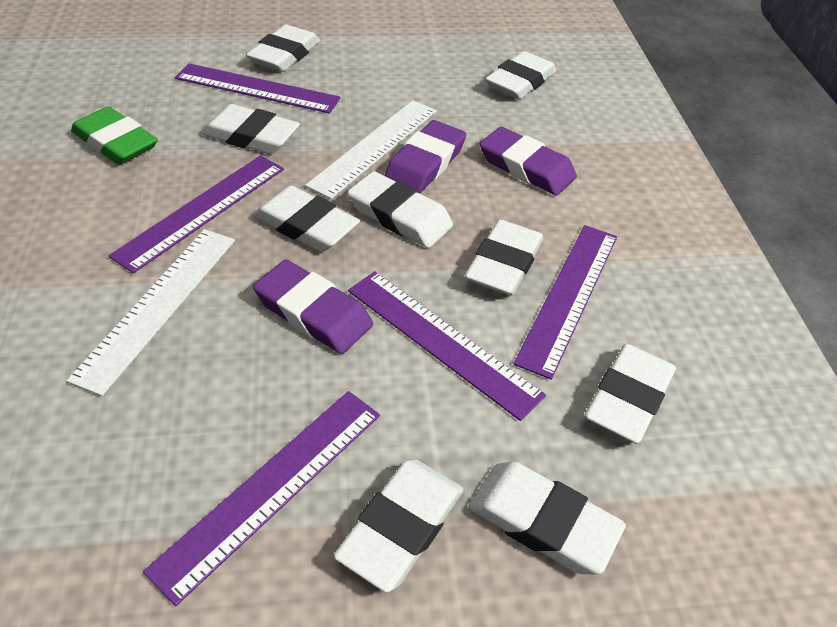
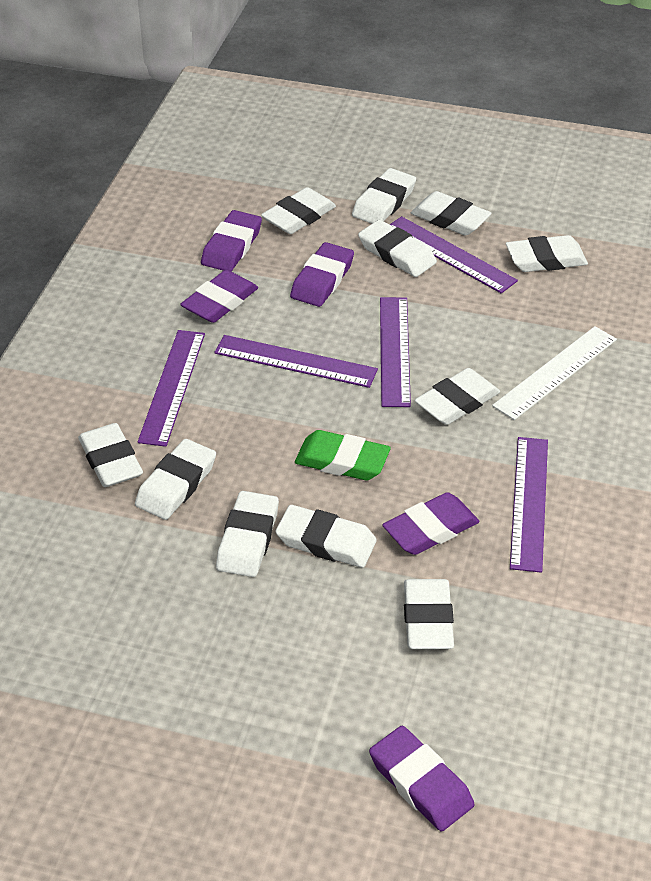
purple eraser: [253,260,373,354] [384,120,466,193] [480,127,577,196] = 3 -> [180,270,258,323] [201,210,262,271] [290,242,354,307] [369,726,474,832] [382,492,479,555] = 5
white eraser: [202,104,300,154] [246,24,320,72] [253,185,360,252] [334,459,463,592] [347,171,453,248] [465,220,543,295] [468,461,626,575] [485,51,556,100] [585,344,676,443] = 9 -> [78,423,143,487] [135,439,216,520] [216,491,279,577] [261,187,336,234] [275,505,377,568] [352,168,416,224] [358,220,437,277] [404,579,454,649] [411,191,492,236] [415,368,500,425] [506,235,588,272] = 11
white ruler: [66,229,235,396] [305,100,437,199] = 2 -> [492,326,617,420] = 1

